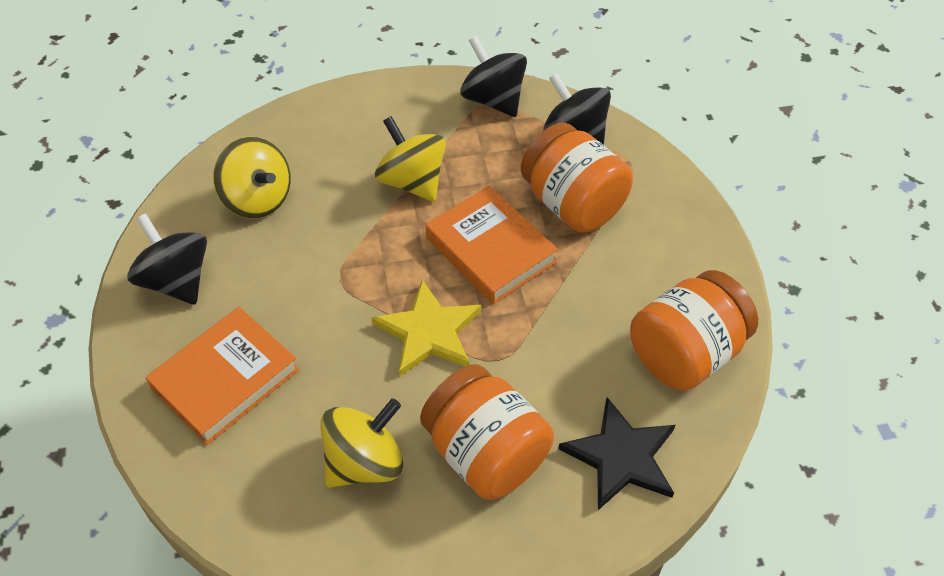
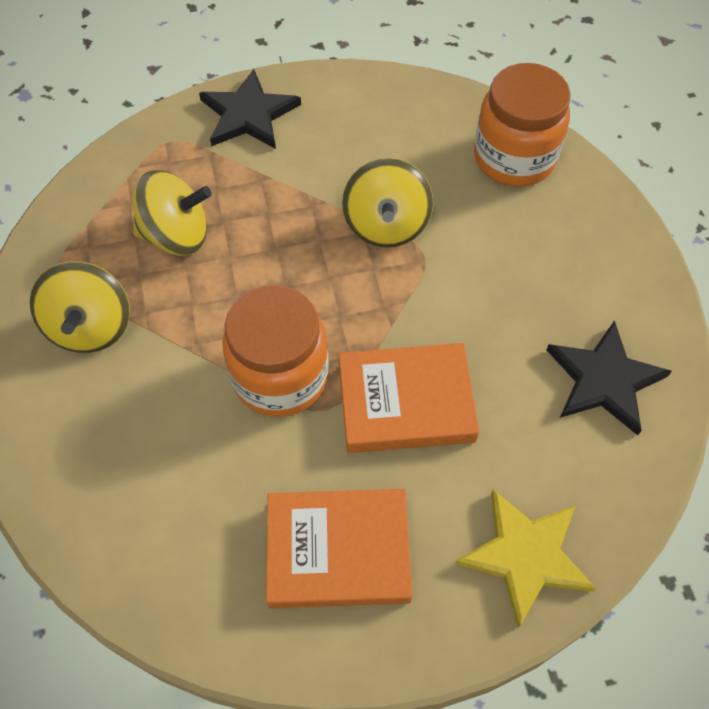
black spinning top: [127,214,207,305] [460,36,527,117] [543,73,611,145] = 3 -> none = 0
black star: [558,397,676,510] = 1 -> [199,69,301,149] [546,320,672,435] = 2
orange jar: [420,364,554,500] [521,122,633,232] [630,270,758,391] = 3 -> [222,285,329,417] [474,63,571,187] = 2

